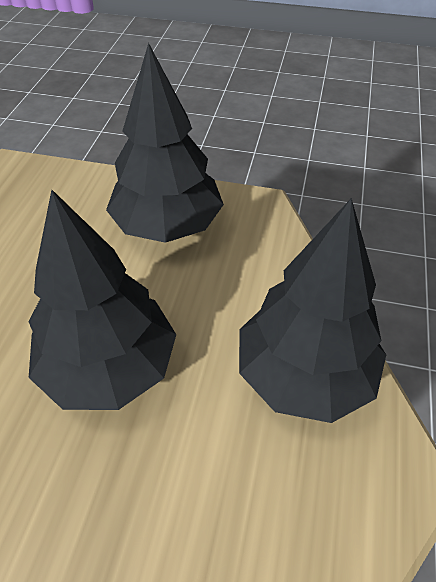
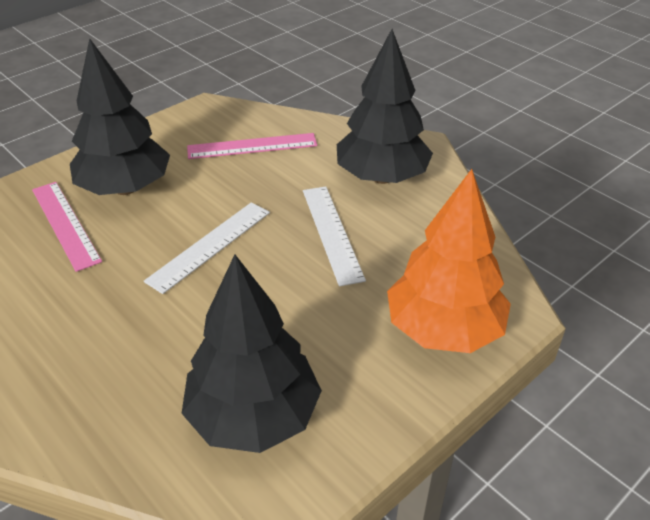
orange tree: none = 0 -> [387,169,511,353] = 1
pink ruler: none = 0 -> [32,182,102,272] [187,133,317,159] = 2
white ruler: none = 0 -> [144,202,270,294] [303,186,366,286] = 2

